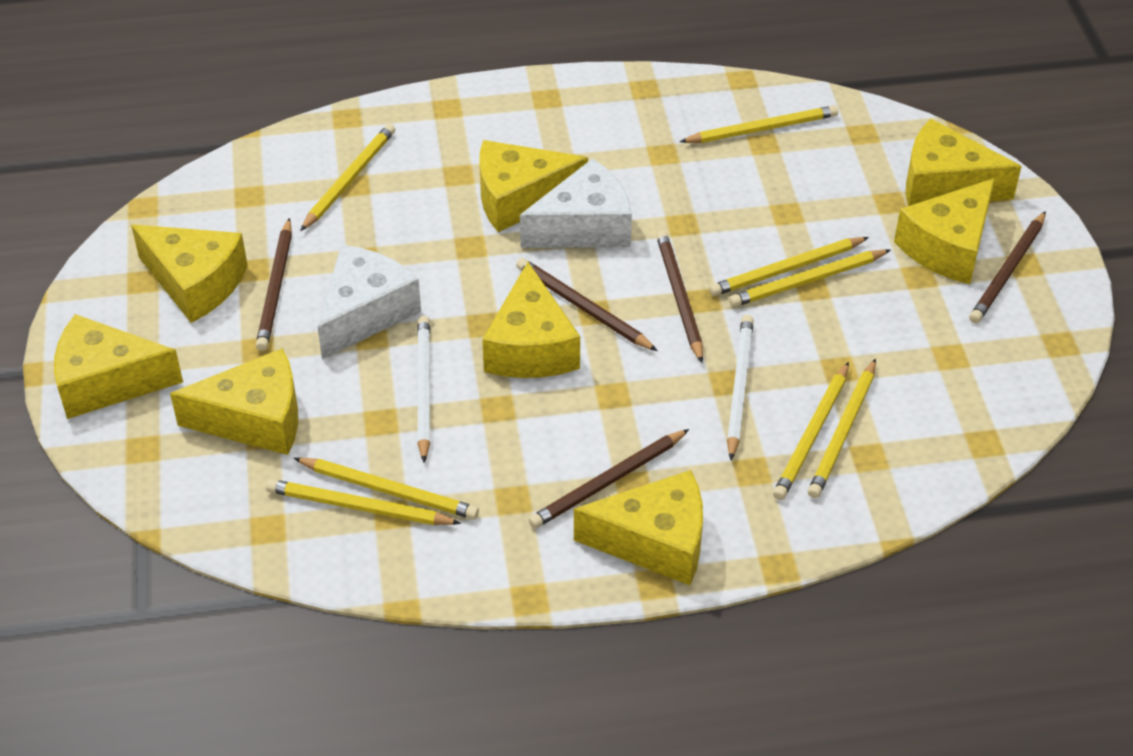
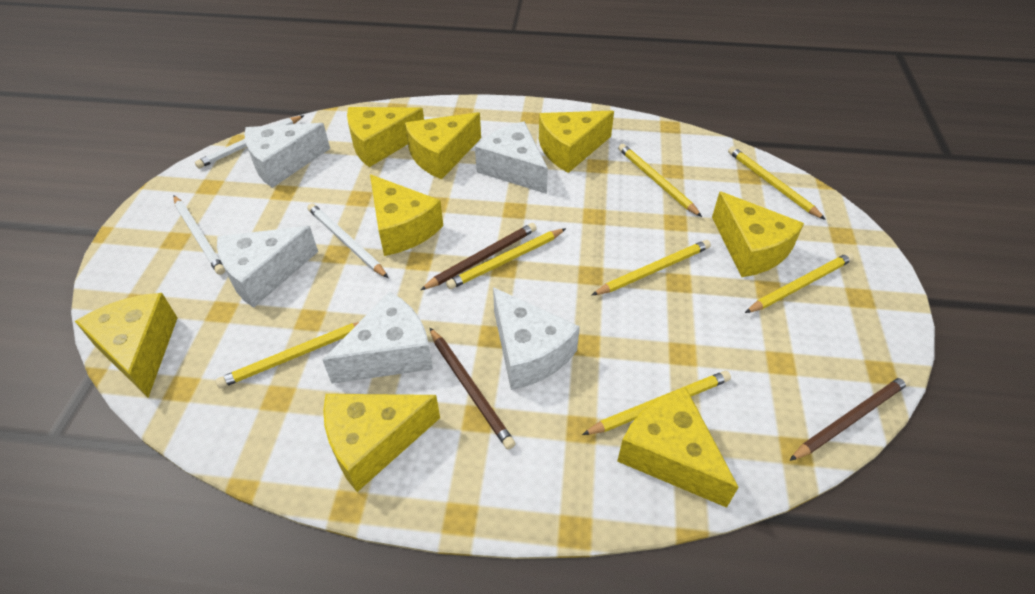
brown pencil: [256,218,292,351] [516,258,657,351] [528,429,689,528] [656,230,703,363] [969,211,1046,323] = 5 -> [420,223,537,290] [429,327,516,450] [789,375,910,461] = 3
white cheese: [317,245,421,359] [520,158,632,248] = 2 -> [217,226,318,308] [244,123,330,188] [323,292,433,384] [475,121,548,194] [493,287,580,390] = 5
white pencil: [417,316,430,463] [727,315,754,460] = 2 -> [173,195,225,275] [195,115,304,169] [307,203,388,278] = 3
yellow pencil: [266,479,461,525] [294,458,479,519] [300,124,395,231] [679,105,838,143] [709,237,869,296] [729,249,890,307] [773,362,849,500] [808,358,876,498] = 8 -> [216,322,359,388] [446,228,566,289] [582,371,731,435] [592,240,711,295] [618,144,702,217] [728,146,826,220] [745,253,854,313] = 7

